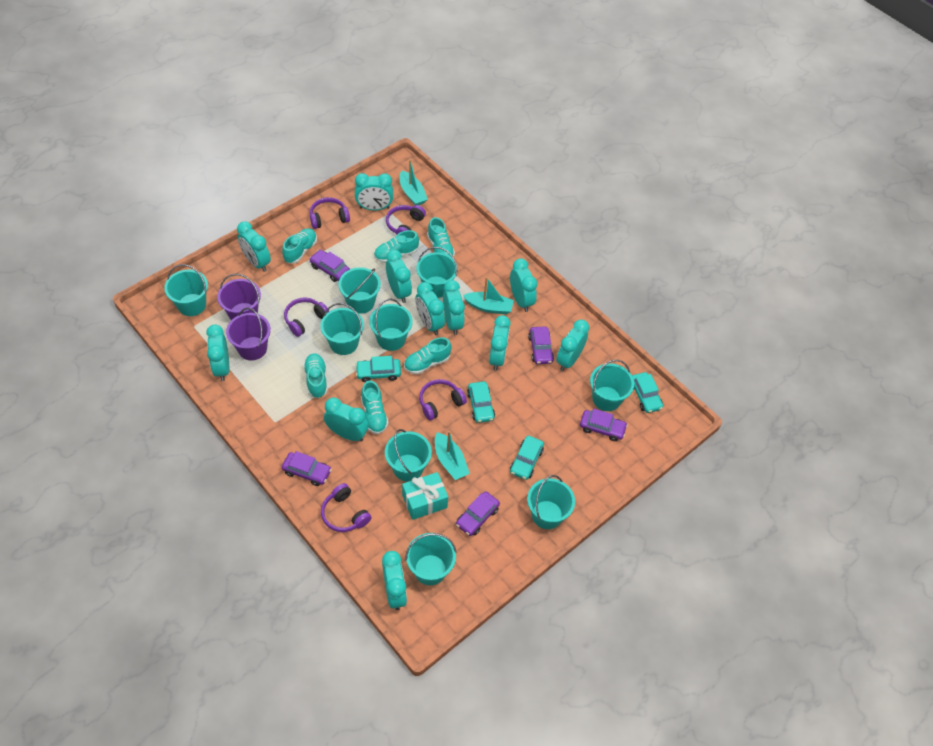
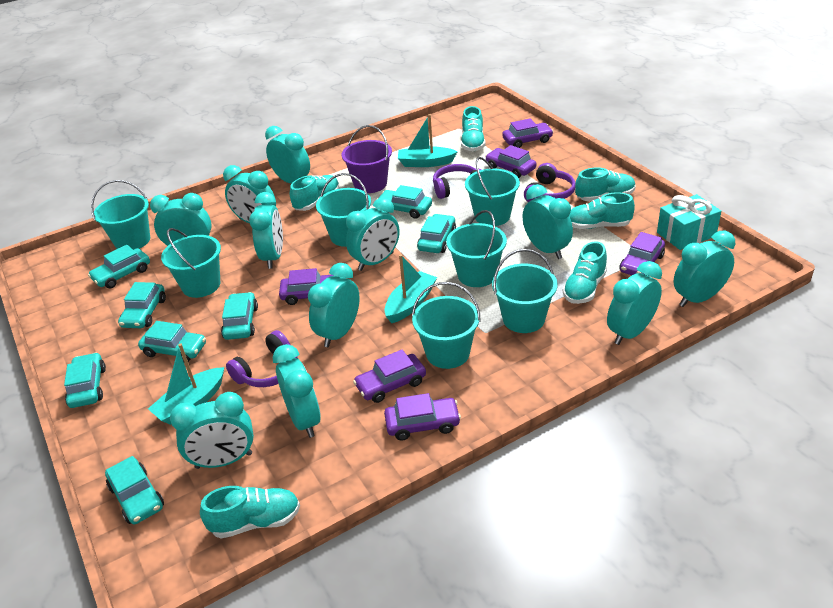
purple bucket: [217,274,261,320] [226,308,271,361] = 2 -> [341,125,392,193] = 1
purple car: [282,451,332,486] [309,250,350,282] [456,491,500,536] [528,326,554,364] [580,409,628,441] = 5 -> [279,268,334,305] [353,349,426,403] [384,393,461,441] [485,145,536,178] [502,118,553,148] [620,232,665,276] = 6
purple headphones: [284,297,329,337] [310,197,350,229] [321,483,371,532] [386,205,426,235] [419,379,467,420] = 5 -> [226,330,298,387] [433,164,482,199] [524,163,575,202] = 3
turquoise bucket: [164,264,208,316] [320,303,364,355] [338,267,381,314] [369,299,413,351] [385,429,432,482] [405,533,457,585] [416,247,458,298] [527,475,575,529] [590,360,634,411] = 9 -> [91,180,150,250] [161,228,221,298] [316,173,371,247] [412,282,481,369] [446,210,507,287] [465,157,520,226] [492,249,558,333] = 7
turquoise car: [356,356,401,382] [467,381,495,423] [510,436,544,480] [632,372,663,413] = 4 -> [64,352,106,408] [88,245,150,288] [105,456,164,524] [118,282,166,328] [138,321,206,362] [221,292,258,340] [376,185,432,219] [417,214,456,253] = 8

